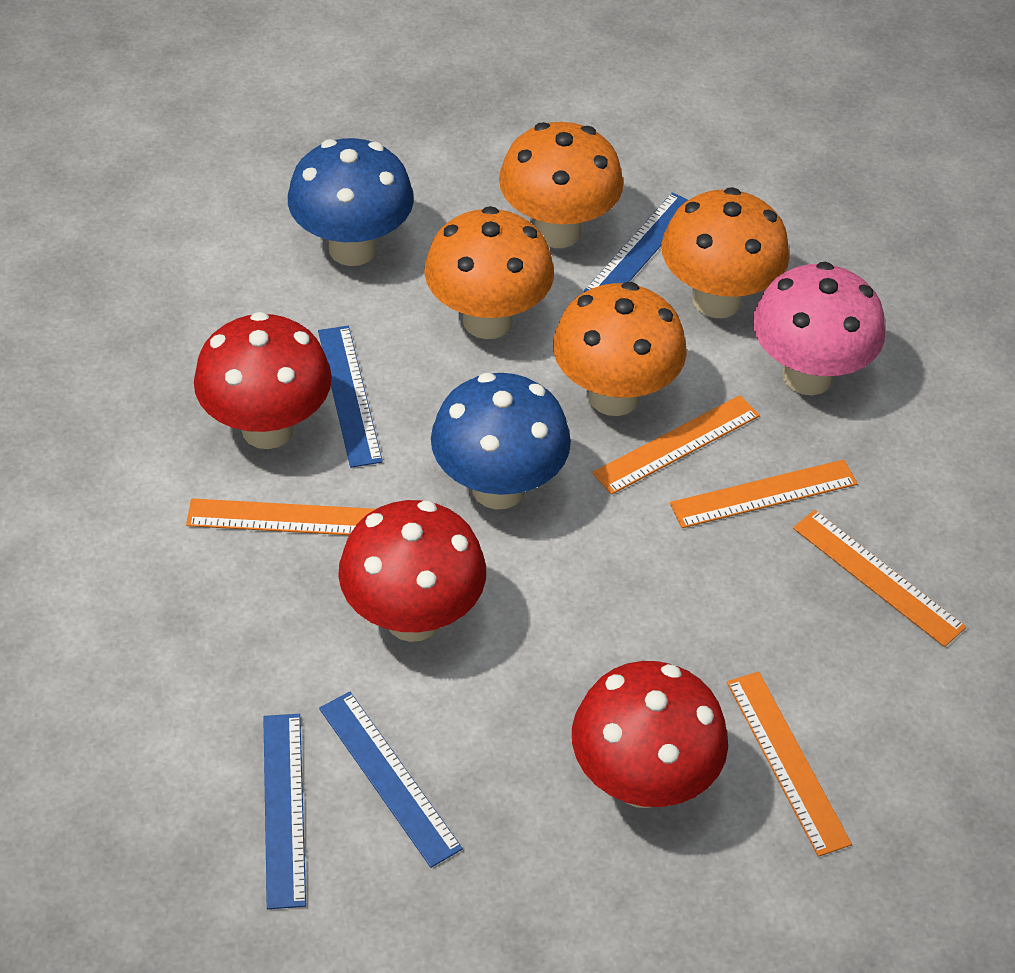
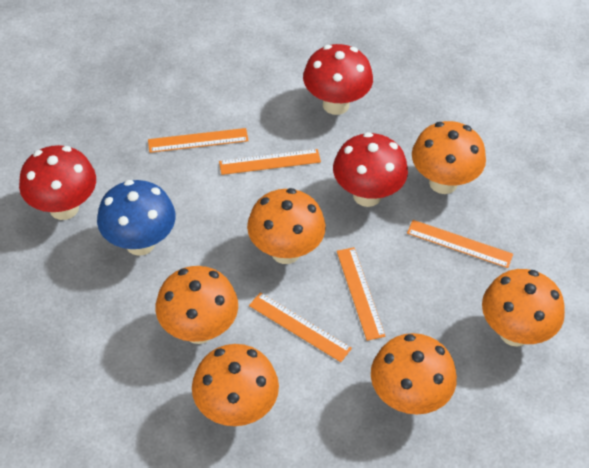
blue mushroom: [288,138,414,266] [431,373,571,509] = 2 -> [97,180,176,256] = 1
blue ruler: [263,714,306,909] [318,326,383,468] [319,691,463,868] [584,192,688,292] = 4 -> none = 0
orange mushroom: [424,206,554,339] [499,122,623,248] [553,282,687,416] [661,187,790,318] = 4 -> [156,266,238,344] [192,344,279,426] [247,188,326,264] [371,333,457,415] [412,121,486,194] [482,269,565,347] = 6
pink mushroom: [753,262,885,395] = 1 -> none = 0

